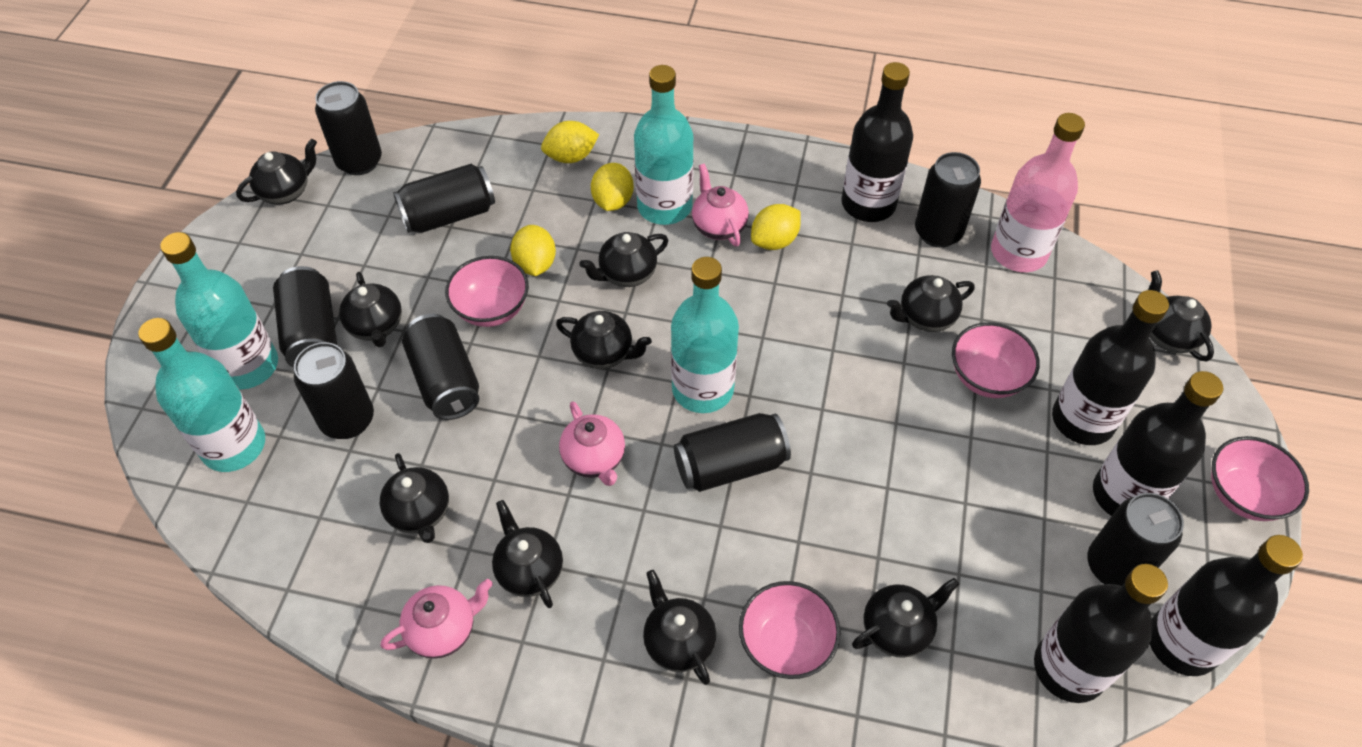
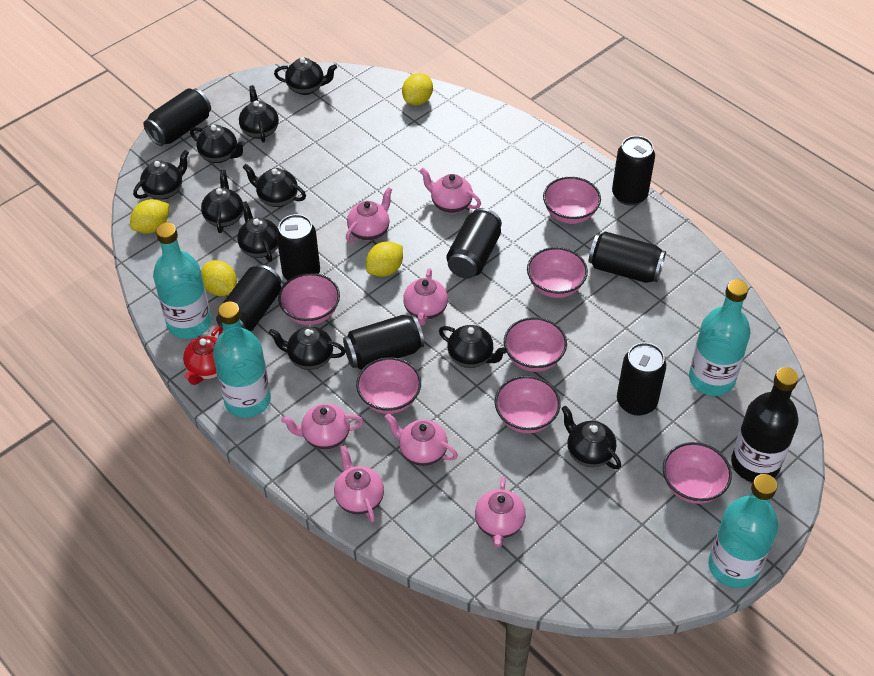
black bottle: [841,62,913,222] [1034,564,1168,703] [1052,290,1169,445] [1093,371,1223,516] [1150,535,1303,676] = 5 -> [731,367,798,482] = 1
pink bottle: [991,113,1085,272] = 1 -> none = 0
pink bowl: [445,256,529,327] [739,581,841,679] [952,322,1040,398] [1211,436,1309,521] = 4 -> [278,273,340,325] [356,357,421,414] [495,376,561,433] [504,317,567,372] [527,247,588,298] [543,177,601,224] [663,442,732,504] = 7
pink teapot: [381,579,493,659] [559,401,625,486] [692,163,749,246] = 3 -> [281,404,364,449] [334,445,384,523] [346,187,392,242] [385,413,458,466] [403,268,448,326] [420,168,481,213] [475,476,526,547] = 7
red teapot: none = 0 -> [183,326,223,385] = 1

